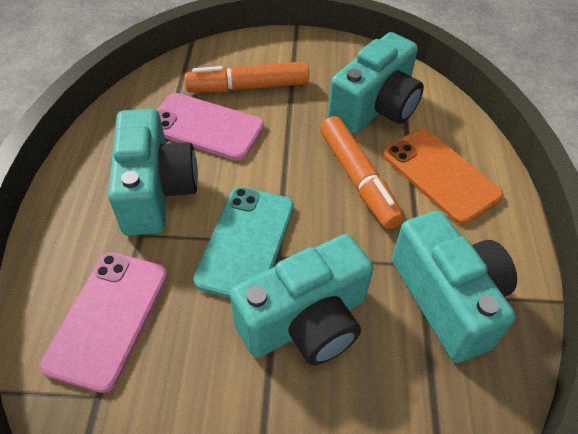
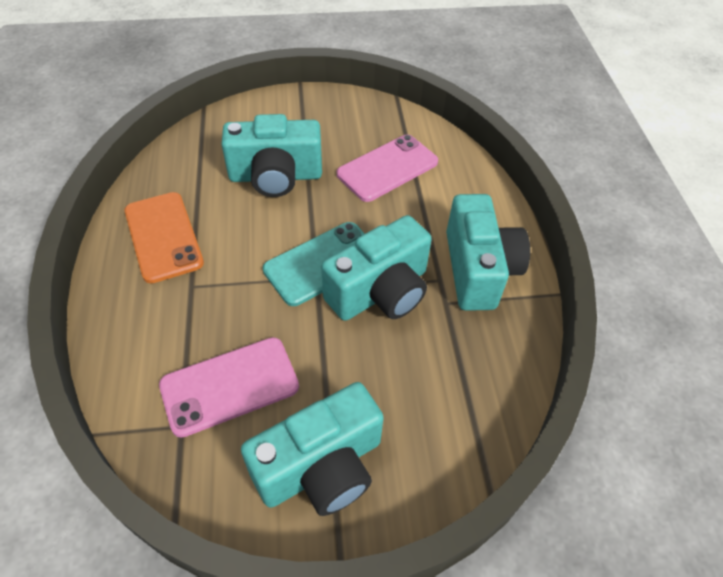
orange marker: [185,61,309,92] [320,116,404,229] = 2 -> none = 0

